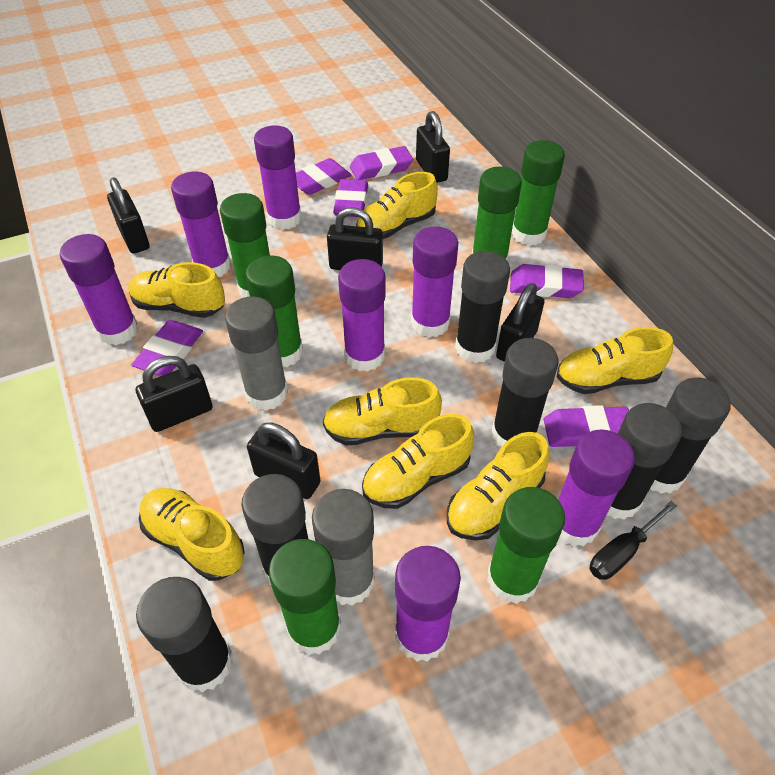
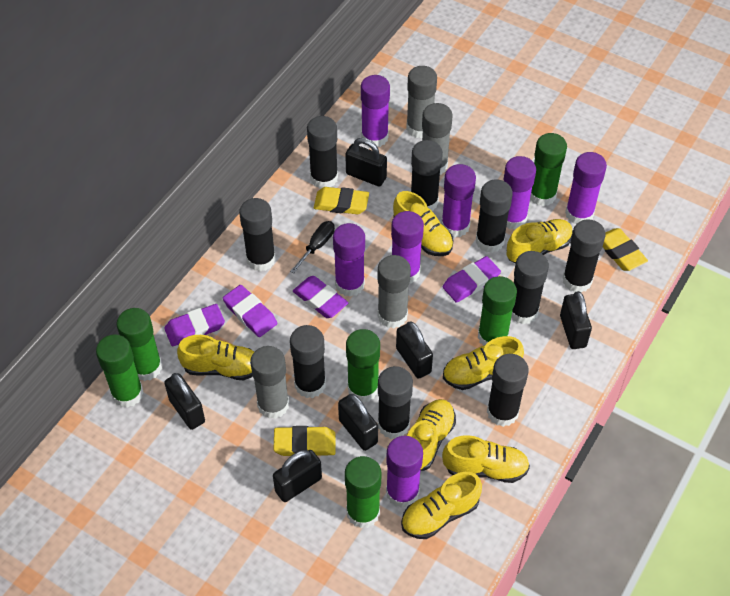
black glue stick: [136,577,233,692] [242,474,308,585] [455,251,510,363] [492,338,559,447] [606,403,682,520] [650,377,731,494] = 6 -> [239,198,276,271] [290,325,326,398] [307,116,338,189] [378,366,413,439] [411,140,443,211] [476,179,513,253] [487,354,529,427] [511,251,549,324] [563,219,605,292] = 9
grey glue stick: [225,297,288,411] [312,489,375,606] = 2 -> [250,346,289,419] [377,255,411,328] [406,66,437,138] [422,103,453,175] = 4
purple eraser: [131,320,203,376] [296,158,352,195] [333,179,368,217] [350,146,413,180] [510,264,584,298] [544,405,629,447] = 6 -> [164,304,225,346] [223,285,277,337] [293,276,348,318] [443,256,501,303] = 4
yellow eraser: none = 0 -> [274,426,336,456] [314,187,369,214] [603,228,648,271] = 3

